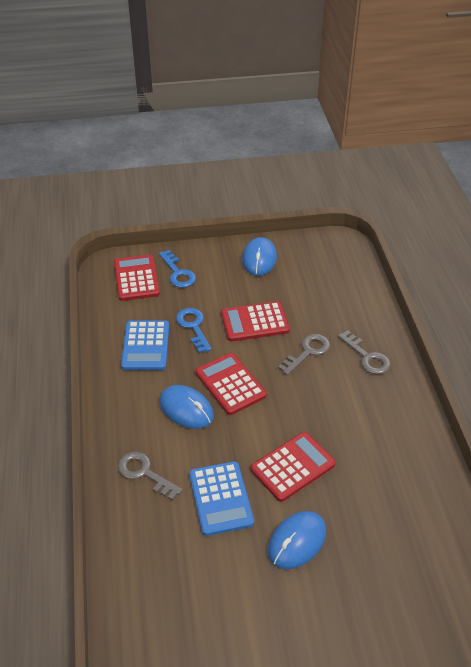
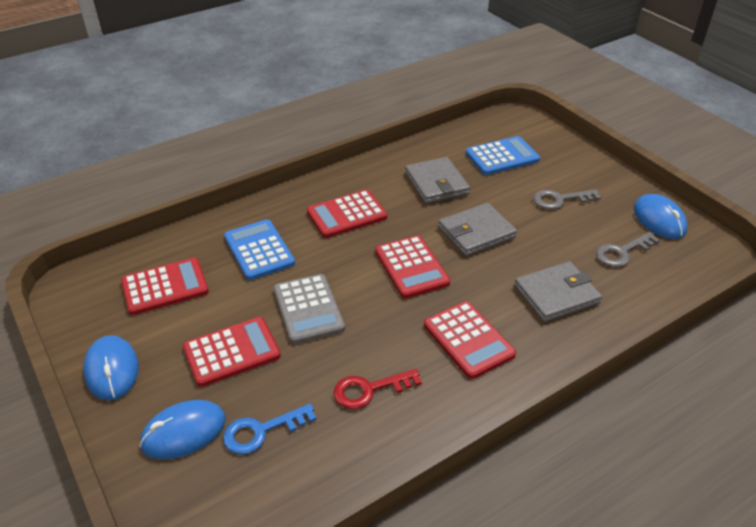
blue key: [159,250,196,288] [176,308,212,353] = 2 -> [223,404,316,455] = 1
grey calculator: none = 0 -> [274,274,345,344] = 1
grey key: [118,451,182,500] [278,334,330,375] [338,330,390,374] = 3 -> [533,189,601,210] [596,232,660,267] = 2
grey wallet: none = 0 -> [405,157,470,204] [438,203,517,256] [514,261,602,322] = 3
red calculator: [114,255,160,301] [195,353,267,415] [221,301,290,342] [251,432,336,502] = 4 -> [121,258,209,315] [183,317,281,387] [307,190,387,238] [375,235,450,299] [424,301,516,379] = 5
red key: none = 0 -> [333,369,422,409] = 1

